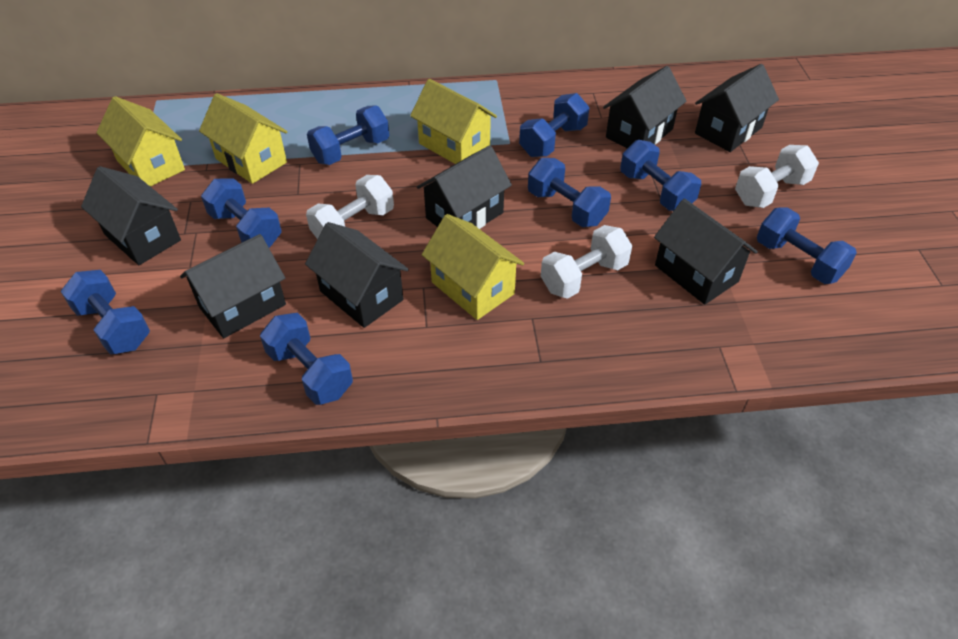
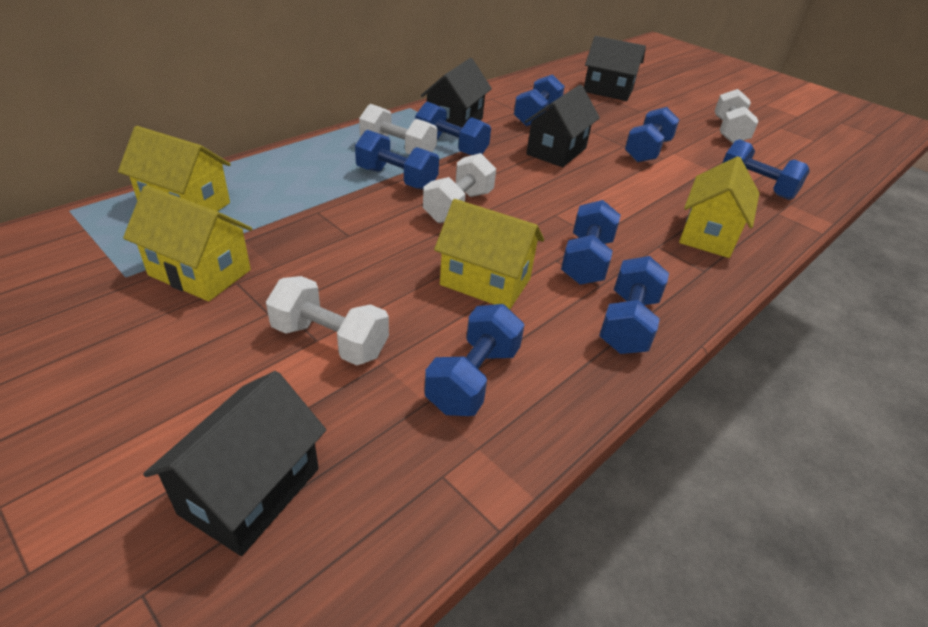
black house: [81,166,181,265] [180,234,286,338] [305,222,409,328] [417,145,512,229] [603,66,686,148] [654,198,758,305] [695,64,779,152] = 7 -> [143,371,326,556] [421,58,492,133] [525,85,600,167] [584,36,646,101] = 4
white dumbbell: [306,175,394,239] [541,225,632,299] [735,145,819,208] = 3 -> [266,276,389,366] [359,104,437,154] [423,153,496,223] [715,89,759,144] = 4

